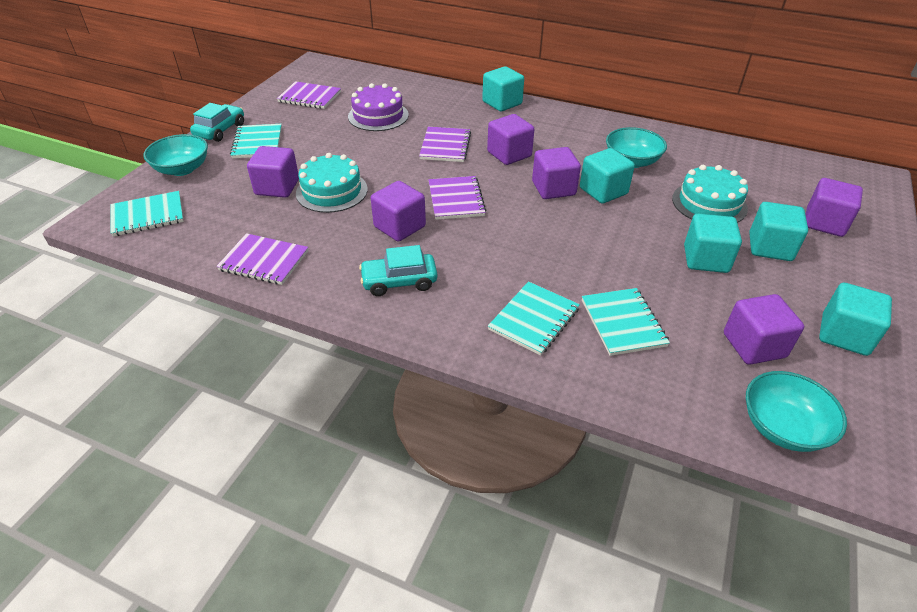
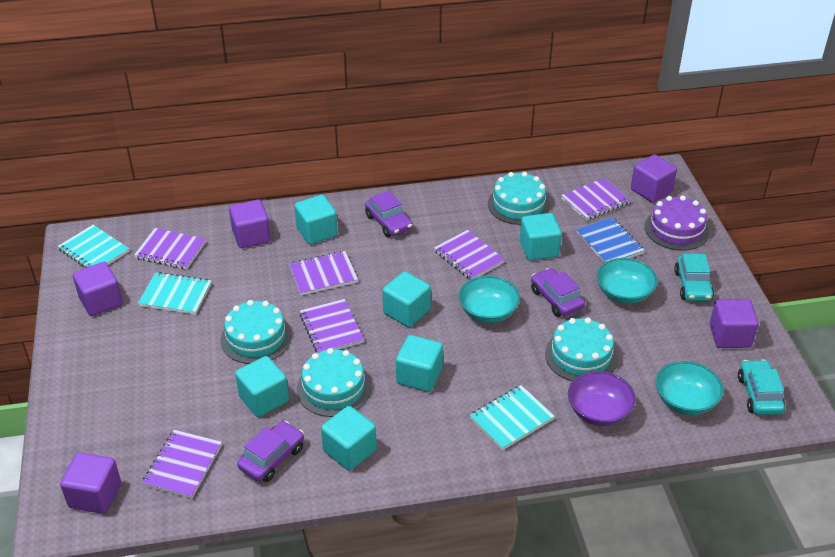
blue notebook: none = 0 -> [576,217,645,263] = 1
purple bowl: none = 0 -> [568,371,636,426] = 1
purple car: none = 0 -> [237,421,304,482] [365,191,413,237] [531,268,585,317] = 3
purple cube: [247,146,299,198] [371,181,426,242] [487,114,535,165] [532,147,581,199] [724,294,804,365] [805,178,863,237] = 6 -> [60,452,121,514] [73,262,123,316] [229,200,271,248] [631,154,677,203] [710,299,759,348] = 5
purple notebook: [216,233,308,285] [277,81,341,109] [419,127,471,162] [428,176,486,220] = 4 -> [134,228,206,269] [142,430,222,498] [289,251,358,295] [300,299,364,353] [434,230,505,280] [561,178,630,221] = 6
turquoise cake: [296,153,368,213] [672,165,748,223] = 2 -> [221,300,292,364] [297,348,371,417] [488,172,550,225] [545,318,618,381] = 4
turquoise cube: [482,66,524,111] [580,148,635,204] [684,214,742,273] [749,202,808,261] [819,283,892,356] = 5 -> [235,356,289,417] [294,195,338,244] [321,406,377,471] [383,271,431,327] [396,335,443,392] [520,213,562,261] = 6
turquoise notebook: [111,191,184,236] [230,124,282,159] [488,281,580,356] [582,288,670,356] = 4 -> [58,225,129,268] [138,272,212,315] [470,385,555,450] = 3

